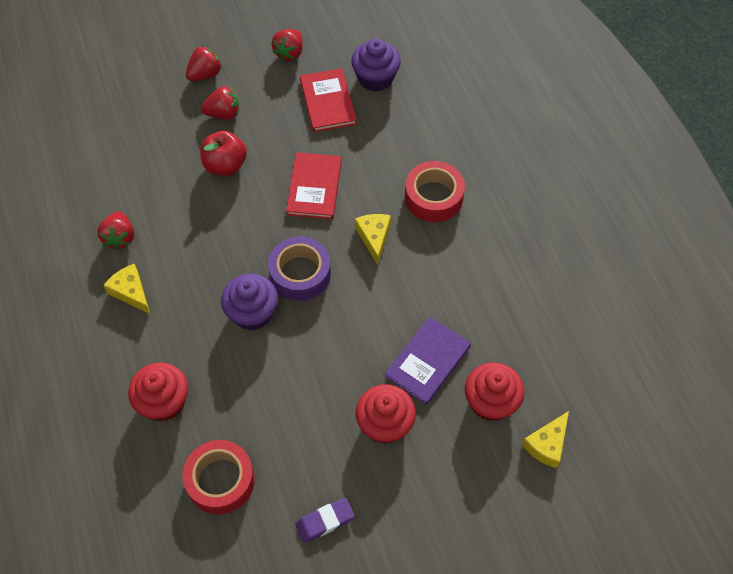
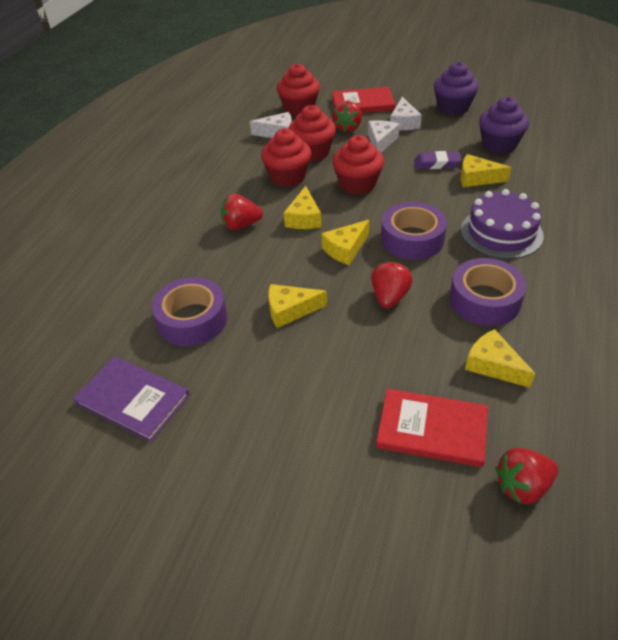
purple cake: none = 0 -> [461,189,544,259] = 1
purple tape: [268,236,331,301] = 1 -> [152,277,227,346] [381,202,447,260] [450,258,527,326] = 3
red apple: [200,131,247,176] = 1 -> none = 0
red cupcake: [128,362,188,421] [356,384,416,444] [465,362,524,421] = 3 -> [261,128,311,187] [277,63,320,116] [288,105,336,161] [332,135,384,195] = 4
red tape: [183,440,255,514] [405,161,465,222] = 2 -> none = 0
white cheese: none = 0 -> [250,112,292,138] [368,120,400,153] [390,97,422,130] = 3
yellow cheese: [103,264,150,314] [355,214,391,265] [522,411,569,468] = 3 -> [268,284,327,328] [284,186,321,229] [321,220,369,265] [460,154,511,187] [465,329,535,388] = 5

